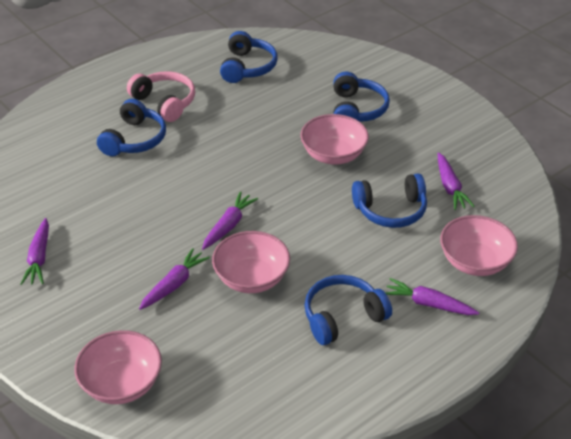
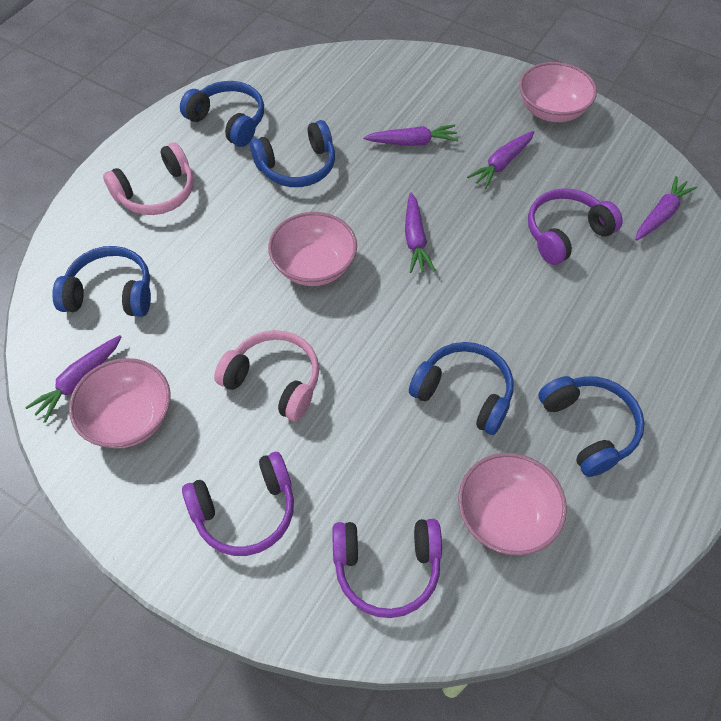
pink headphones: [127,71,195,122] = 1 -> [103,143,194,215] [214,330,319,421] = 2
purple headphones: none = 0 -> [182,452,294,556] [332,519,442,618] [528,188,623,265] = 3

